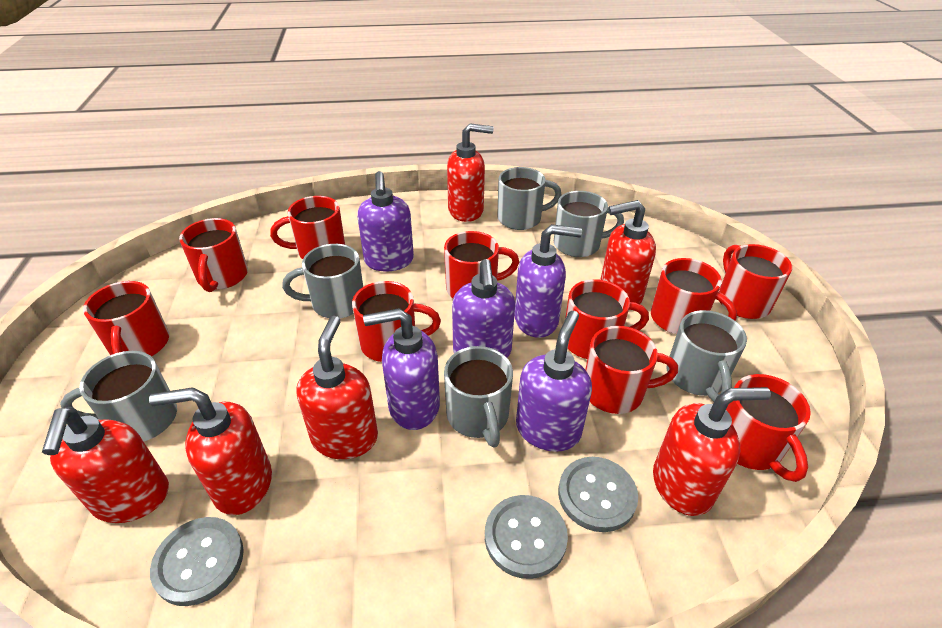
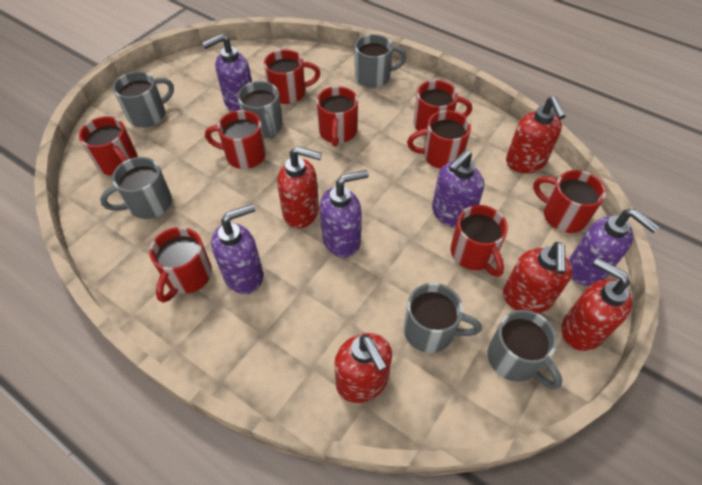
grey button: [150,517,244,606] [485,495,568,579] [558,457,638,532] = 3 -> none = 0
red mug: [83,281,169,357] [179,218,248,292] [270,196,345,259] [352,281,441,362] [444,231,519,298] [565,279,649,359] [585,326,678,414] [651,258,737,334] [719,244,792,319] [726,374,811,482] = 10 -> [79,116,138,176] [149,227,212,303] [205,110,266,169] [264,50,320,104] [316,86,358,147] [407,110,471,169] [413,80,472,131] [451,205,508,277] [533,170,606,233] = 9
red soap dispenser: [42,407,169,523] [149,388,272,515] [296,316,378,459] [447,123,494,222] [600,200,656,304] [653,387,771,516] = 6 -> [277,146,322,228] [334,333,392,403] [503,242,573,314] [506,96,566,173] [562,258,632,351] = 5

